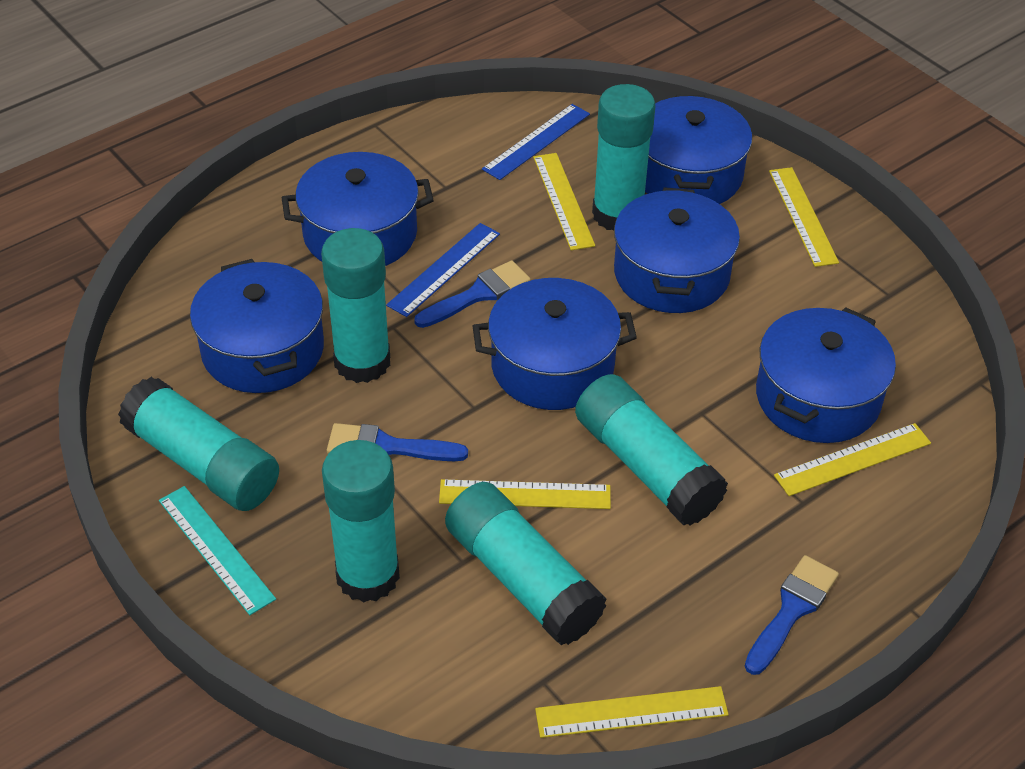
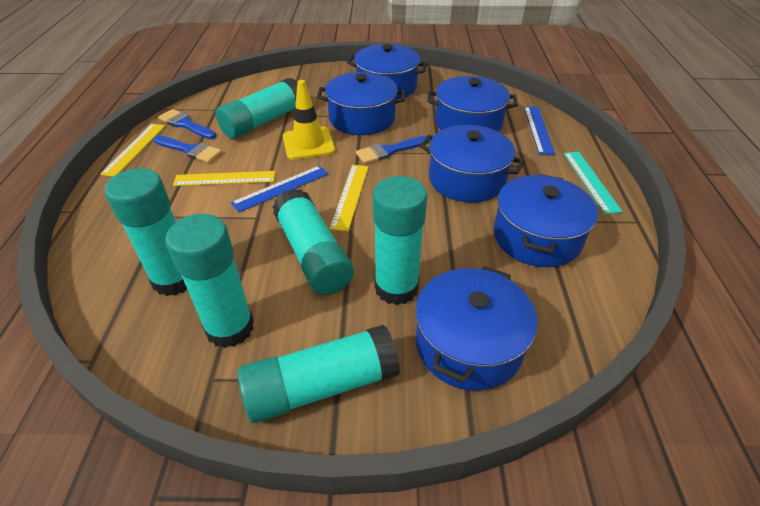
yellow ruler: [439,479,611,509] [533,153,595,250] [535,686,729,738] [769,167,839,267] [774,423,931,496] = 5 -> [100,124,165,177] [173,171,275,186] [330,165,369,231] = 3
yellow traffic cone: none = 0 -> [283,80,335,160] = 1

